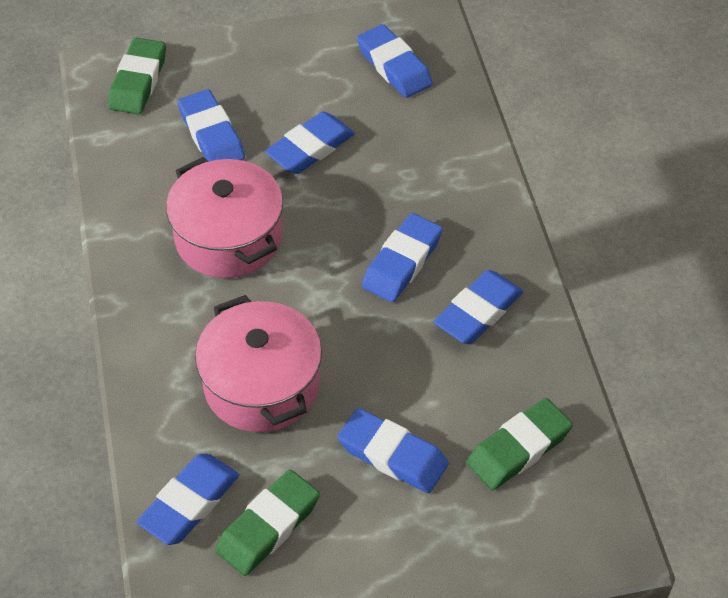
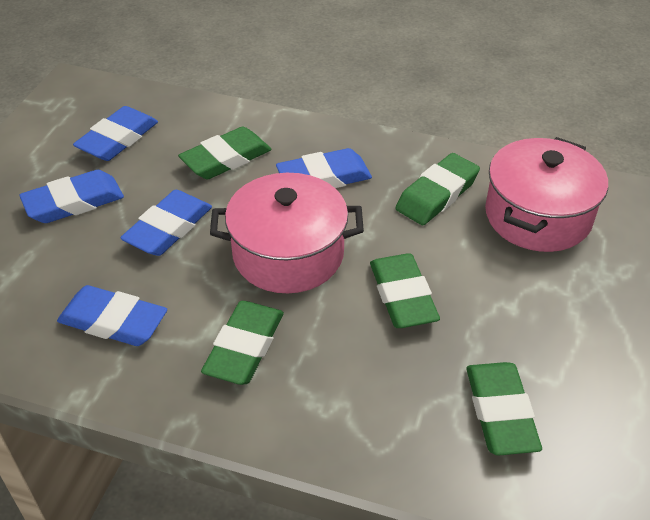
blue eraser: [136,454,239,545] [178,89,245,161] [265,111,355,174] [337,408,449,493] [357,24,433,98] [361,213,442,302] [434,270,523,344] = 7 -> [19,170,124,223] [57,285,167,346] [73,106,158,161] [120,190,212,256] [276,148,372,188] = 5
green eraser: [108,38,166,115] [215,470,320,576] [466,398,573,490] = 3 -> [178,127,271,179] [201,301,284,385] [370,253,440,328] [395,153,480,225] [466,362,542,456] = 5

